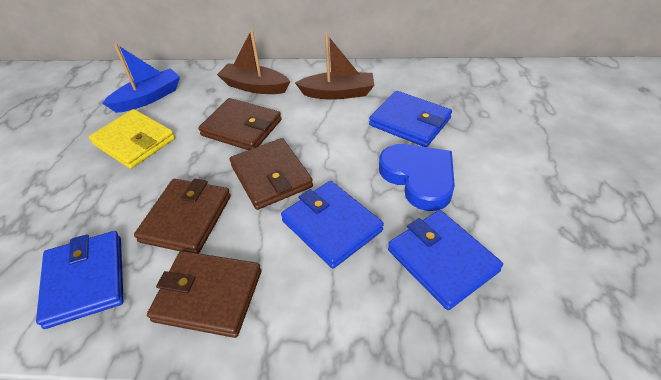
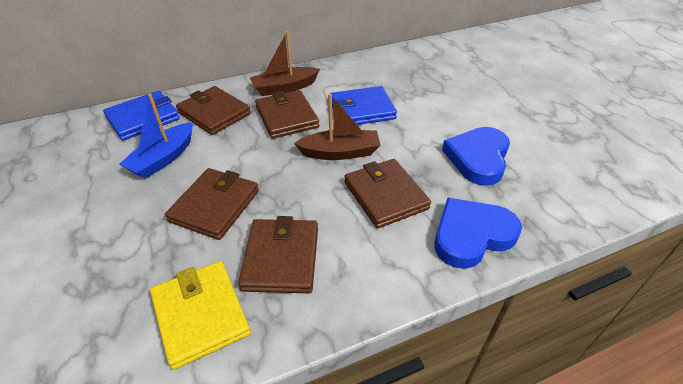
blue heart: [379,144,455,211] = 1 -> [434,198,522,269] [442,127,510,186] = 2
blue wallet: [36,231,124,329] [281,181,384,269] [369,91,452,147] [388,210,503,310] = 4 -> [103,91,180,141] [331,86,397,125] = 2
brown wallet: [134,178,231,253] [147,251,261,338] [198,98,281,150] [230,138,313,210] = 4 -> [165,168,259,240] [176,86,251,135] [238,216,318,293] [255,90,319,139] [344,159,431,228] = 5

